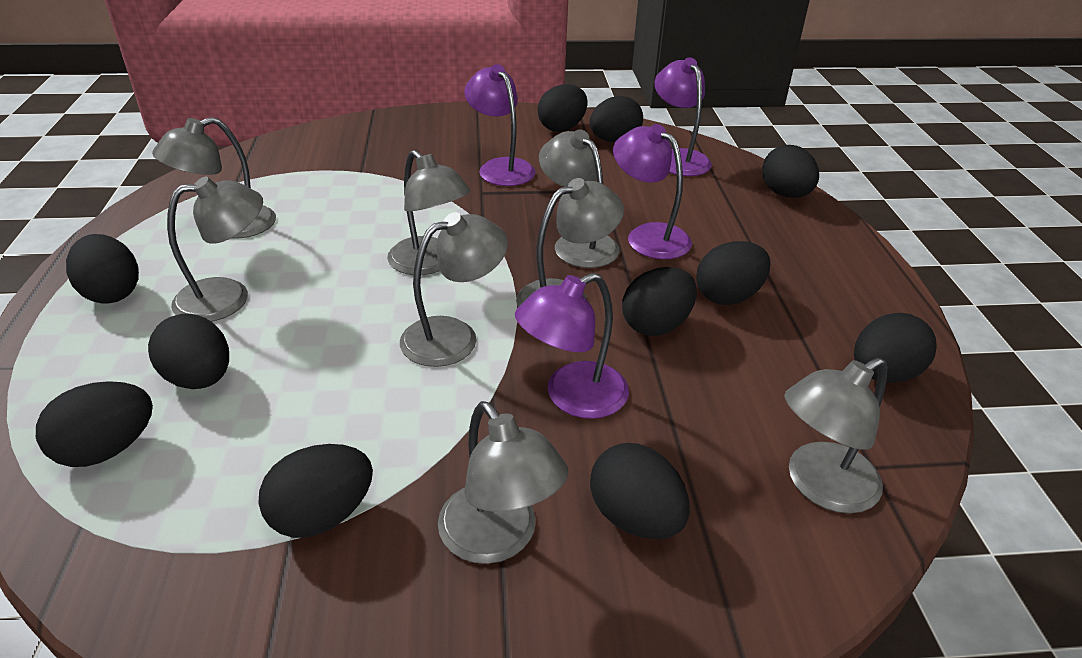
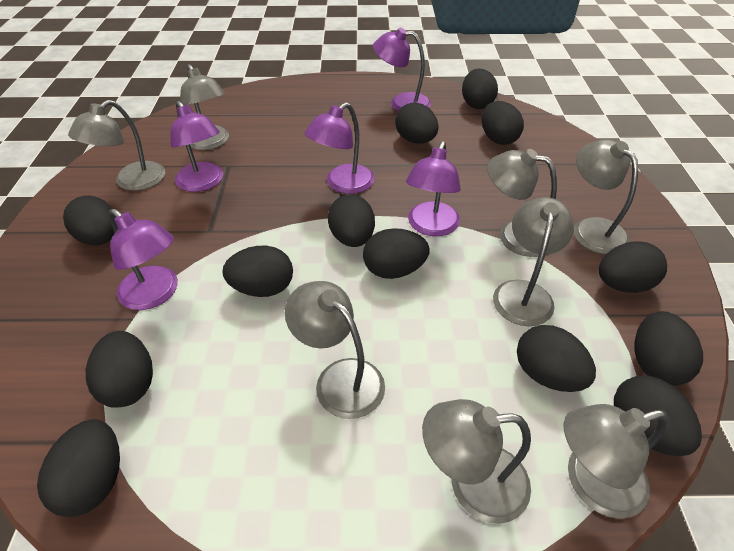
black egg: [36,381,153,467] [66,234,139,303] [148,314,229,389] [258,444,373,538] [538,84,588,132] [590,96,643,142] [590,443,690,539] [622,267,697,336] [696,241,770,305] [762,145,819,198] [854,313,937,383] = 11 -> [37,419,120,517] [63,195,115,246] [86,331,153,408] [222,246,293,297] [328,194,375,247] [363,228,430,279] [395,102,438,144] [462,69,498,109] [482,101,524,145] [517,325,596,392] [599,241,667,293] [614,376,702,456] [634,311,703,386] = 13
purple lamp: [464,64,536,186] [515,273,629,419] [613,124,692,259] [654,57,712,176] = 4 -> [109,209,178,310] [170,101,223,192] [305,102,374,194] [373,28,431,111] [406,141,461,236] = 5

